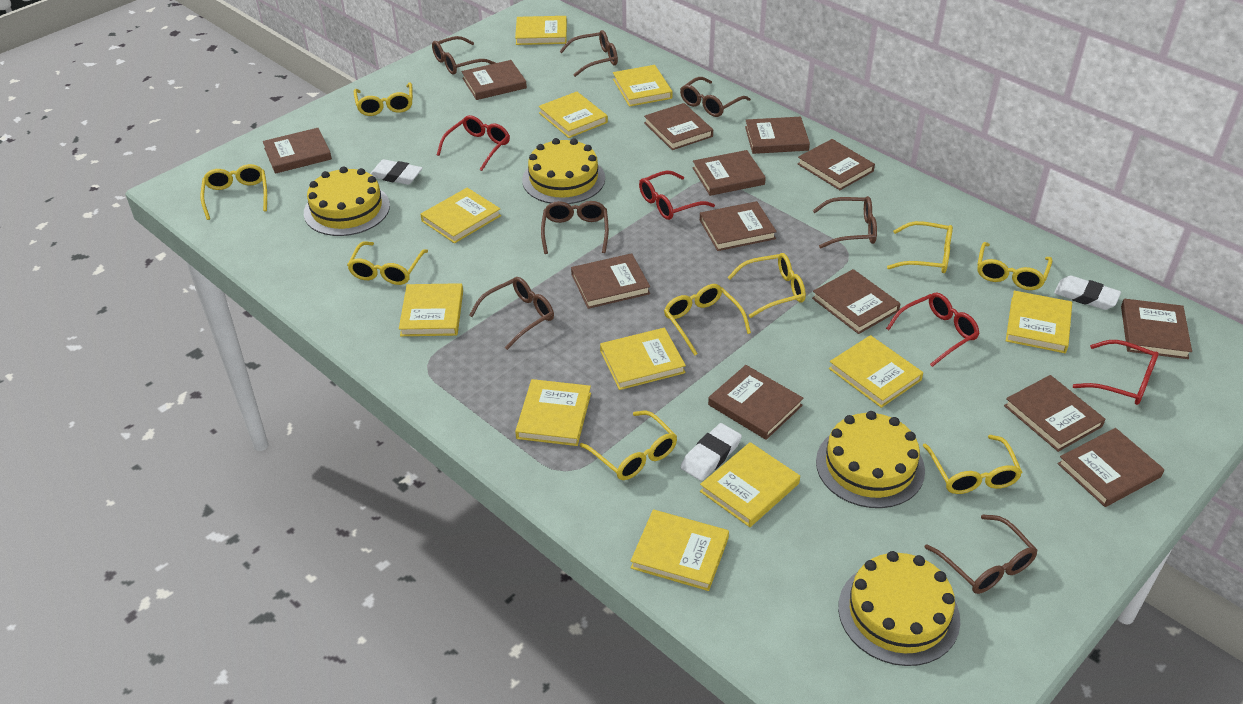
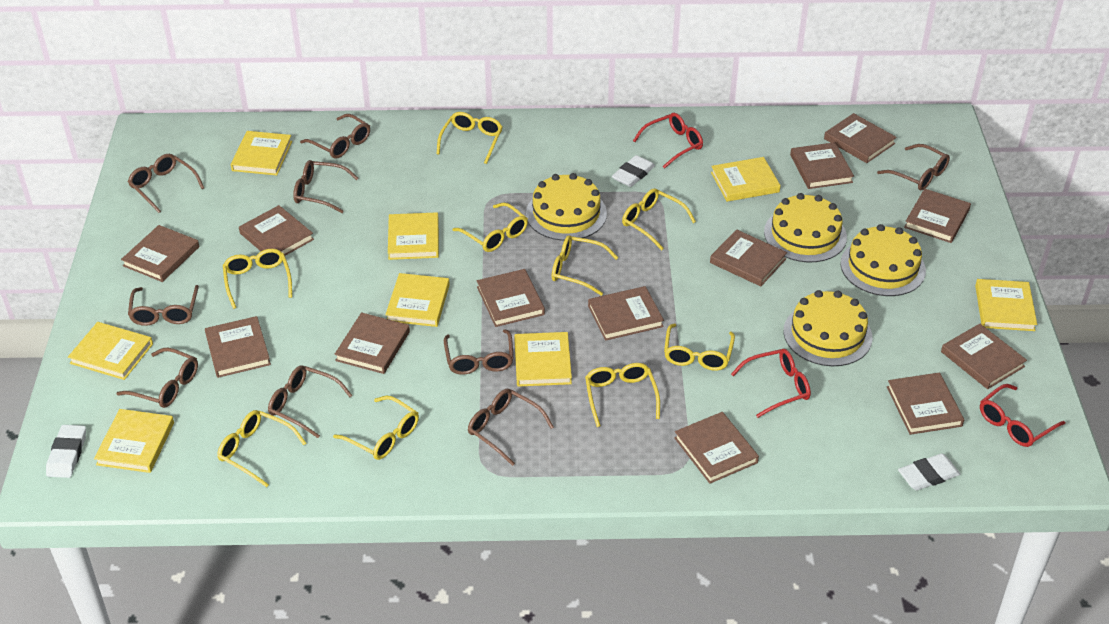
brown glasses: [432,36,495,75] [469,277,554,350] [541,201,609,254] [559,30,618,77] [680,77,751,117] [813,196,877,248] [924,514,1038,594] = 7 -> [116,348,198,408] [128,154,204,213] [128,285,199,326] [268,365,353,438] [293,160,359,213] [300,114,370,159] [444,329,513,375] [468,389,554,466] [877,144,950,190] = 9
red glasses: [437,115,510,171] [639,171,715,220] [886,293,980,367] [1073,340,1159,405] = 4 -> [633,113,703,169] [731,349,811,418] [980,384,1065,447] = 3
yellow book: [399,283,463,336] [421,188,501,243] [515,16,567,45] [515,379,591,446] [538,92,608,138] [600,328,686,390] [613,65,673,107] [631,510,729,591] [700,442,800,527] [829,335,923,408] [1006,291,1072,353] = 11 -> [68,322,153,380] [94,409,174,473] [231,131,292,175] [385,273,450,327] [388,212,439,260] [514,332,572,387] [711,157,781,202] [975,279,1037,331] = 8

